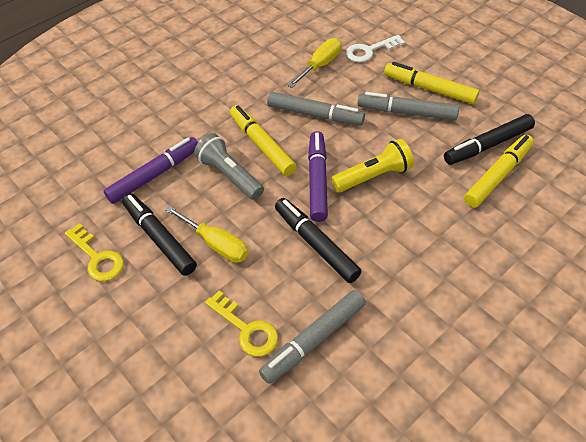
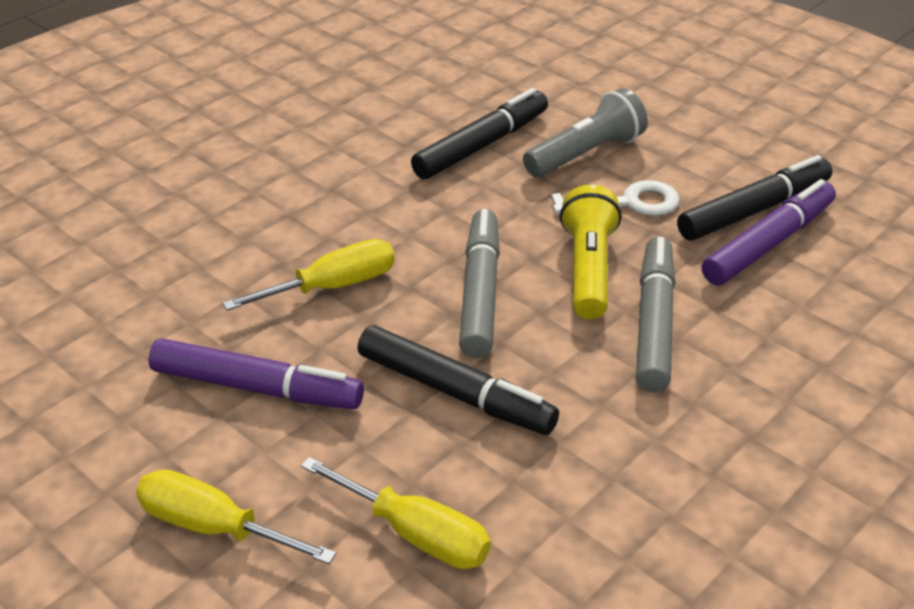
grey marker: [259,290,366,384] [267,92,365,125] [358,92,459,121] = 3 -> [459,209,500,358] [636,237,676,392] = 2
yellow key: [65,223,124,281] [205,290,278,357] = 2 -> none = 0
yellow marker: [230,105,297,176] [384,62,479,104] [464,135,534,208] = 3 -> none = 0
yellow screwdriver: [166,206,248,263] [288,38,341,88] = 2 -> [136,469,336,564] [223,239,395,311] [301,457,491,569] = 3

